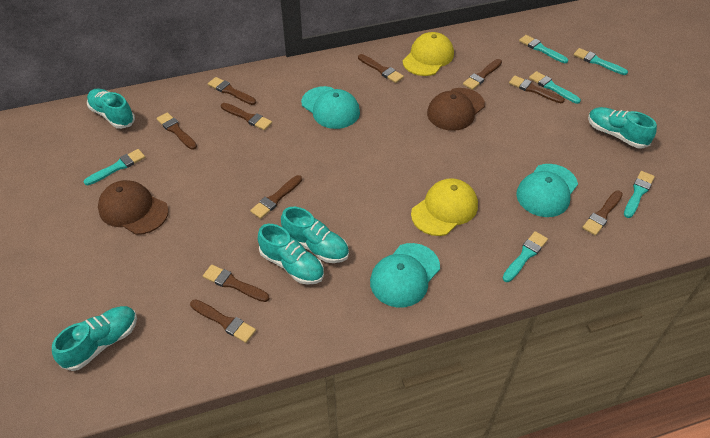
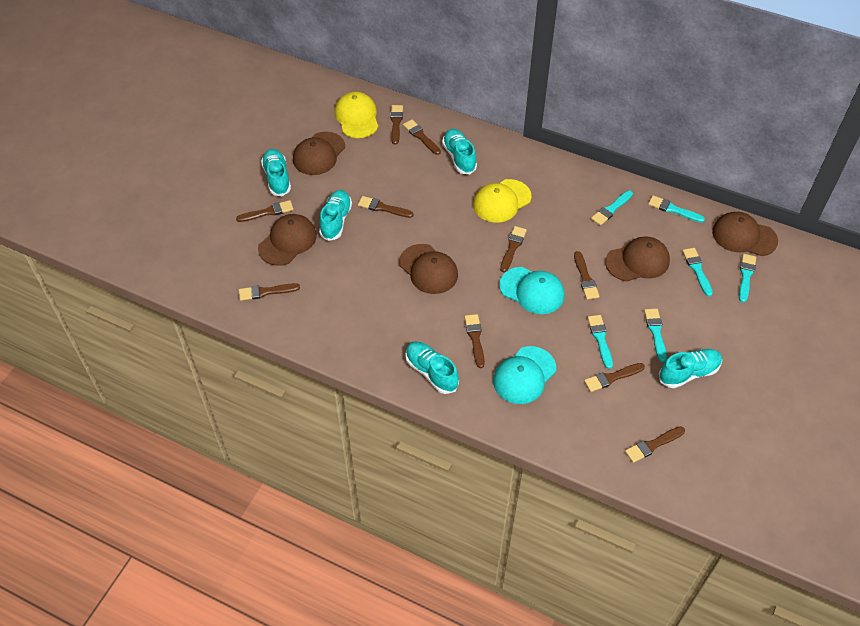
brown cap: [98,180,169,235] [427,88,485,131] = 2 -> [258,214,317,266] [293,132,345,175] [399,244,458,294] [605,236,670,282] [712,212,778,256] = 5
turquoise cap: [301,86,360,129] [370,243,440,307] [516,164,578,217] = 3 -> [493,346,556,404] [499,267,564,314] = 2

